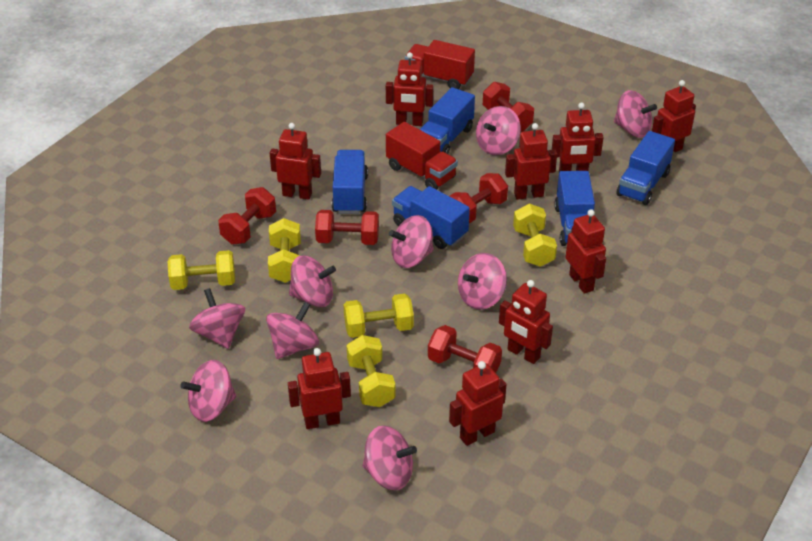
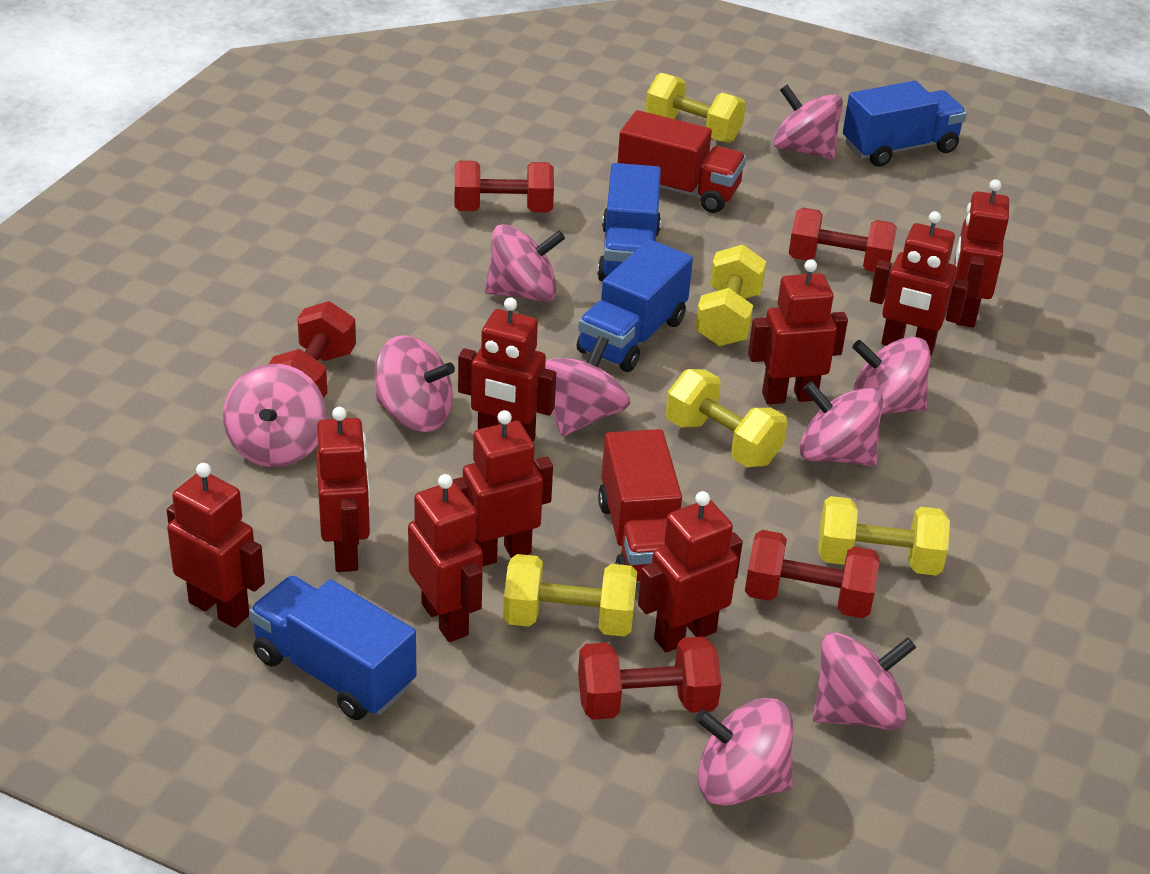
blue truck: [332,150,368,214] [392,186,470,249] [420,87,475,154] [554,171,595,246] [617,131,675,205] = 5 -> [249,576,416,720] [577,239,693,372] [597,163,661,282] [843,81,967,167] = 4

